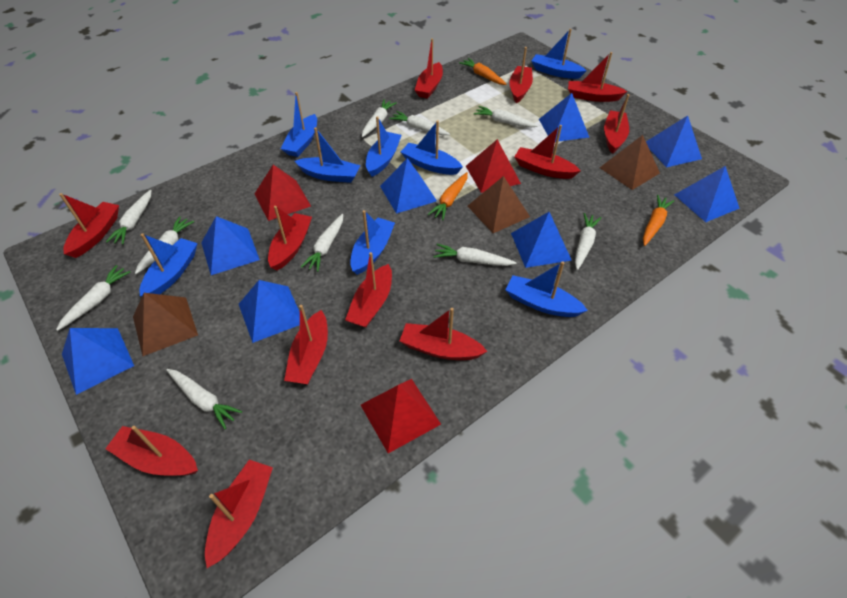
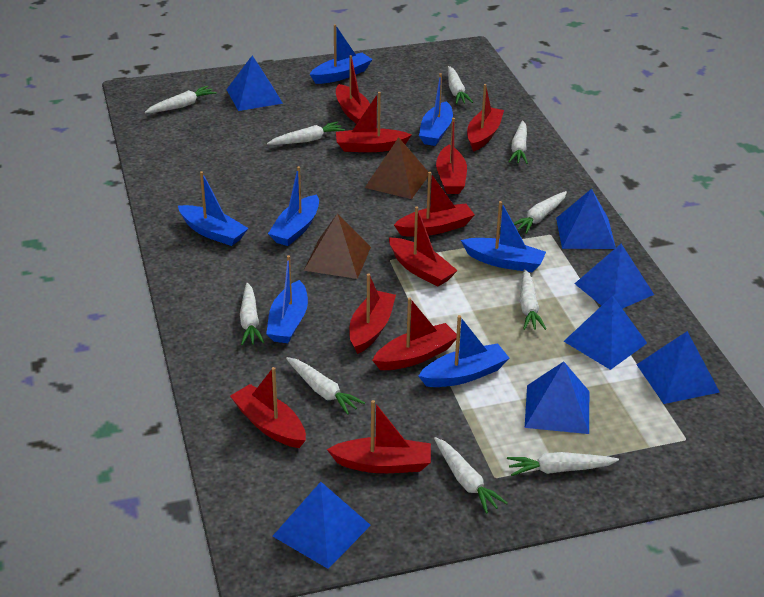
blue boat: [140,234,198,297] [281,92,317,157] [295,127,360,183] [350,210,395,275] [366,116,402,177] [401,120,463,175] [505,261,588,317] [531,29,587,79] = 8 -> [178,171,249,246] [266,255,308,343] [268,166,319,246] [310,24,373,84] [418,315,509,387] [419,73,453,146] [461,201,546,272] = 7
blue pyramid: [62,328,134,395] [201,216,260,275] [239,280,300,343] [380,158,437,214] [511,212,572,268] [539,93,589,142] [646,115,702,167] [674,166,740,222] = 8 -> [226,55,283,111] [273,482,371,569] [525,361,589,434] [556,189,616,249] [564,296,647,370] [574,244,654,309] [636,331,720,404] = 7
brown pyramid: [133,293,198,356] [468,176,530,233] [600,135,660,190] = 3 -> [304,213,371,279] [365,137,428,199] = 2
orange carrot: [427,172,468,220] [459,58,507,85] [643,195,675,246] = 3 -> none = 0
red boat: [59,193,119,258] [105,426,198,476] [205,460,273,568] [268,206,312,271] [284,305,328,384] [345,252,392,328] [400,308,488,360] [415,38,443,99] [509,47,533,104] [514,125,581,179] [568,52,628,102] [604,94,629,154] = 12 -> [230,367,306,448] [327,400,431,473] [336,55,370,124] [336,92,412,152] [349,273,396,354] [372,297,457,370] [389,207,458,286] [394,172,475,237] [436,118,467,194] [467,84,504,152] = 10
red pyramid: [255,165,311,221] [361,379,441,453] [466,139,521,193] = 3 -> none = 0

